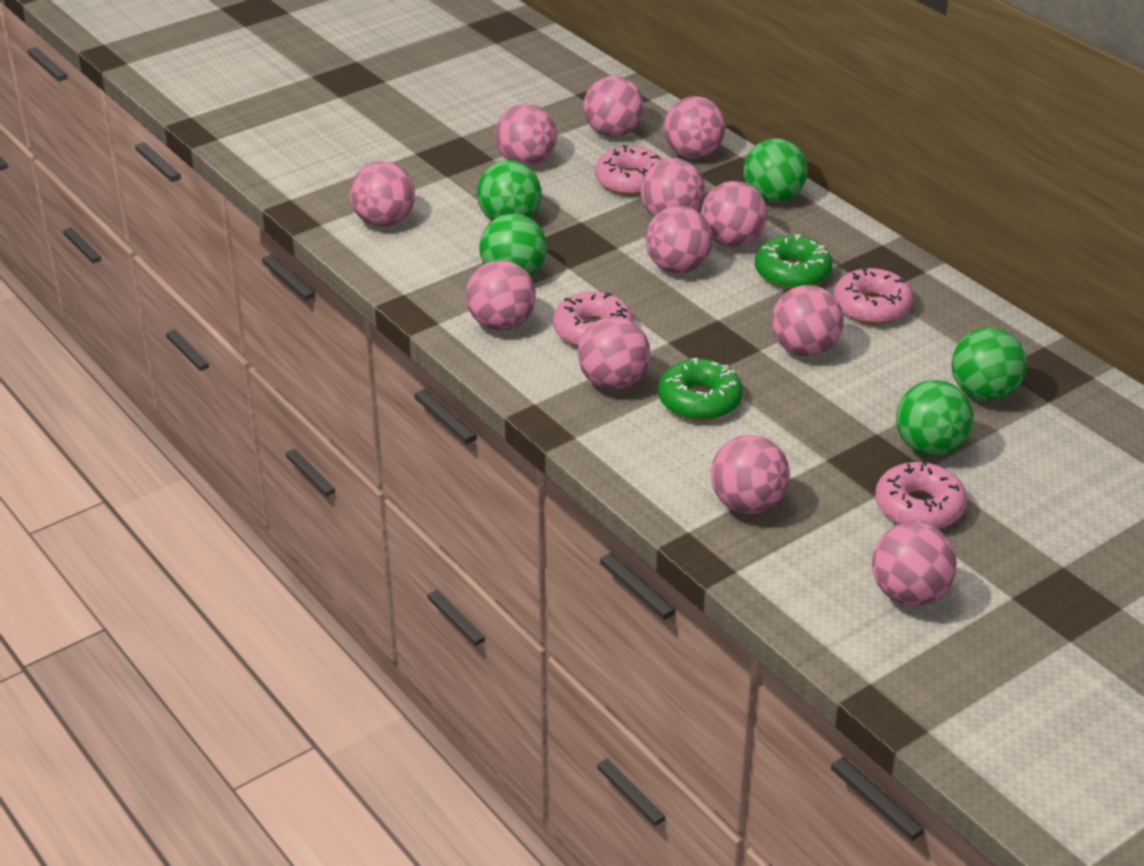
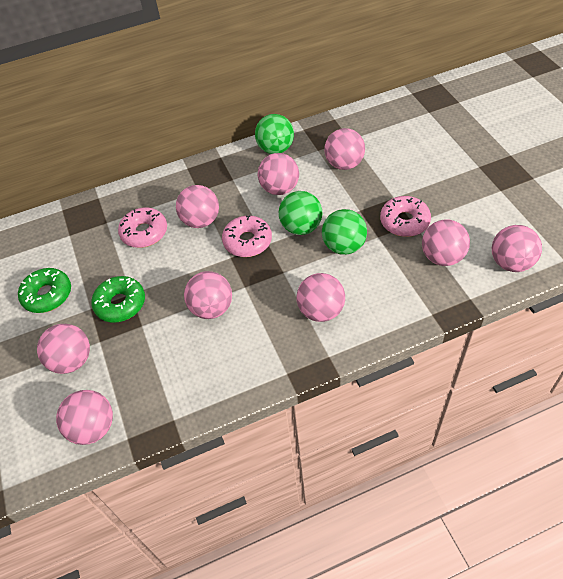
green ball: [477,160,541,220] [479,213,547,277] [744,138,808,203] [896,380,973,456] [952,328,1027,401] = 5 -> [255,114,294,154] [279,191,322,235] [322,209,367,255] = 3
pink ball: [350,161,415,227] [466,260,536,331] [495,104,557,166] [577,317,651,390] [583,76,644,137] [641,158,706,217] [645,206,713,273] [664,96,726,159] [701,181,767,247] [711,435,790,514] [772,285,844,357] [872,522,957,606] = 12 -> [37,324,90,374] [56,390,113,445] [176,185,219,228] [184,271,232,319] [258,153,299,195] [297,273,345,322] [324,128,365,170] [422,220,470,266] [492,225,542,272] = 9
pink donut: [553,292,633,347] [595,145,663,196] [833,267,913,325] [875,460,967,529] = 4 -> [118,207,167,248] [222,216,272,257] [380,196,431,237] = 3

